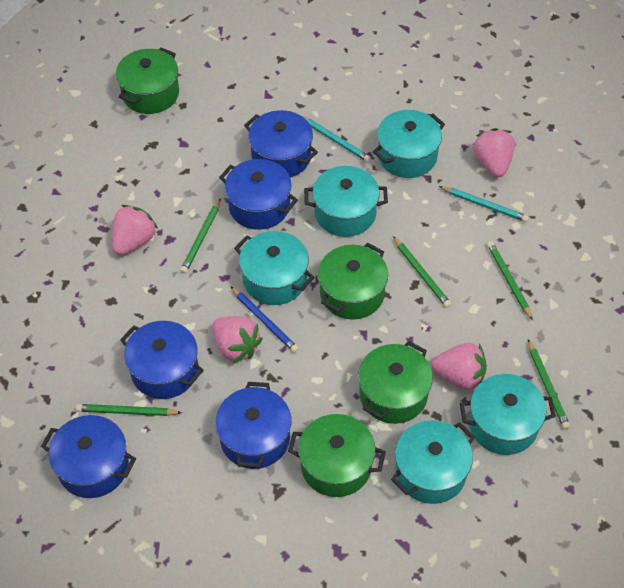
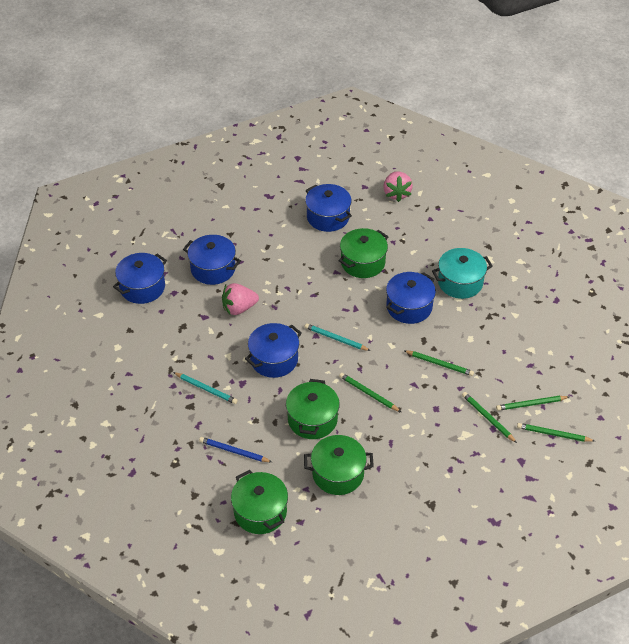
pink strawberry: [112,205,158,255] [212,316,263,364] [431,343,487,390] [473,128,515,177] = 4 -> [222,283,259,315] [383,171,413,202] = 2
turquoise pot: [234,231,315,305] [304,166,388,237] [373,110,445,178] [391,420,475,504] [460,374,556,455] = 5 -> [432,248,493,299] = 1

